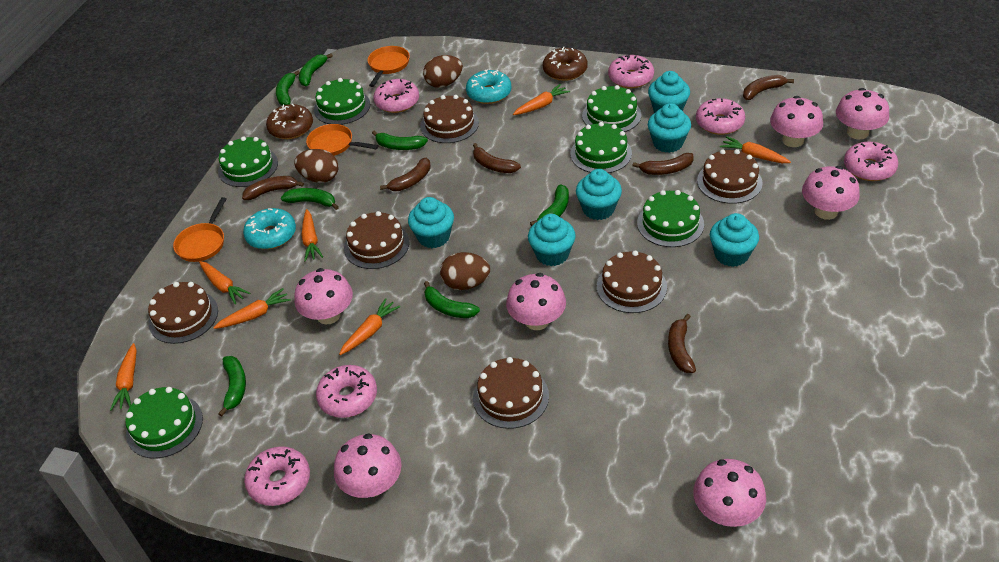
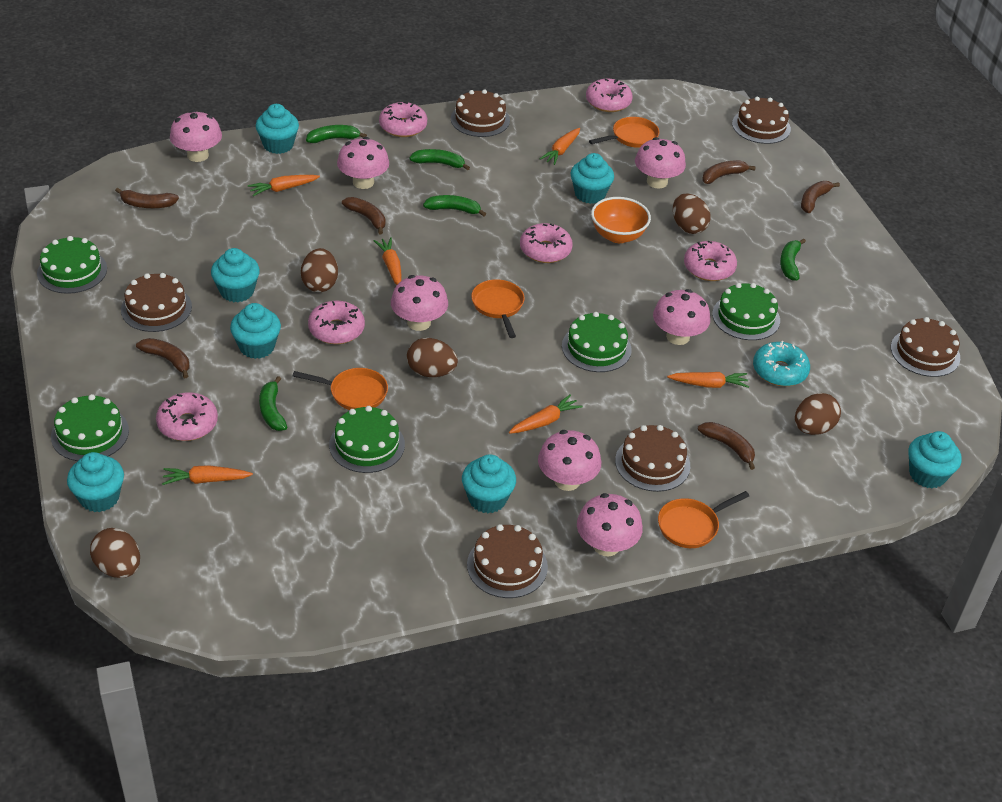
brown donut: [266,104,313,139] [543,47,587,81] = 2 -> none = 0
brown egg: [294,149,339,183] [423,55,463,88] [440,252,490,290] = 3 -> [90,528,140,578] [301,248,338,292] [407,338,458,377] [673,194,711,234] [795,393,841,435] = 5
green banana: [218,356,246,417] [276,70,300,105] [281,188,339,210] [299,53,333,87] [372,131,428,150] [424,281,480,318] [530,184,569,226] = 7 -> [259,376,287,431] [306,125,367,143] [409,149,470,170] [423,195,486,216] [780,238,806,281] = 5
green cake: [125,387,203,458] [218,136,278,187] [314,78,370,125] [570,122,632,173] [582,85,641,132] [637,190,704,247] = 6 -> [37,236,107,294] [51,394,129,461] [329,406,405,473] [562,312,632,372] [712,283,780,340] = 5
orange bowl: none = 0 -> [591,197,651,243] = 1
orange carrot: [110,343,137,411] [199,261,251,304] [213,288,291,329] [301,209,323,262] [339,298,401,355] [513,84,570,115] [720,136,791,163] = 7 -> [162,465,253,485] [248,175,320,196] [373,237,402,285] [509,394,583,434] [540,128,580,165] [667,372,749,388] = 6
orange pan: [173,197,226,262] [306,124,378,156] [368,46,410,87] = 3 -> [293,368,388,410] [471,279,525,338] [589,117,659,148] [658,491,749,548] = 4
turquoise cupcake: [408,197,454,248] [528,214,576,266] [576,169,622,220] [648,71,690,113] [648,103,691,153] [710,213,759,267] = 6 -> [67,452,124,512] [211,248,260,302] [230,303,281,359] [255,104,299,154] [462,454,516,513] [571,153,614,204] [908,431,961,488] = 7
turquoise donut: [243,208,296,249] [466,69,511,104] = 2 -> [753,341,810,386] = 1

